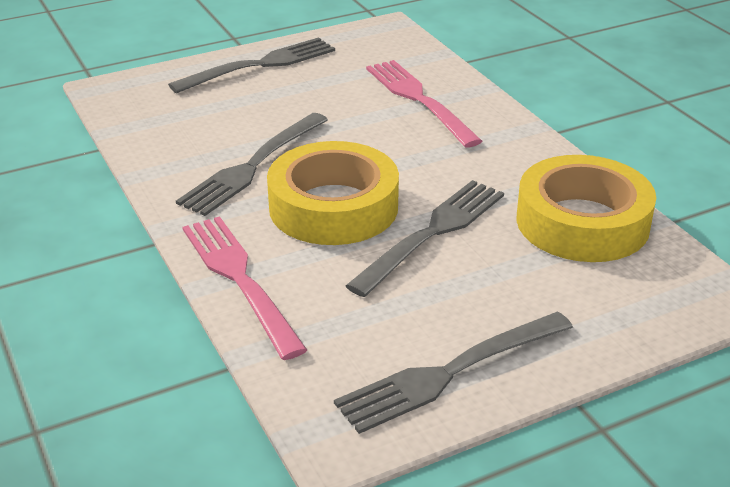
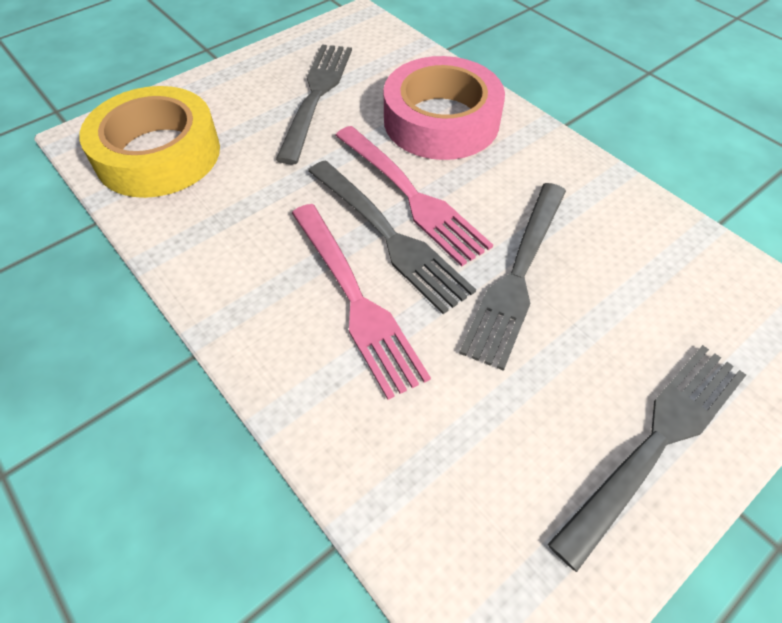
pink tape: none = 0 -> [384,56,505,160] = 1
yellow tape: [267,141,399,245] [517,155,656,262] = 2 -> [79,86,220,198] = 1

